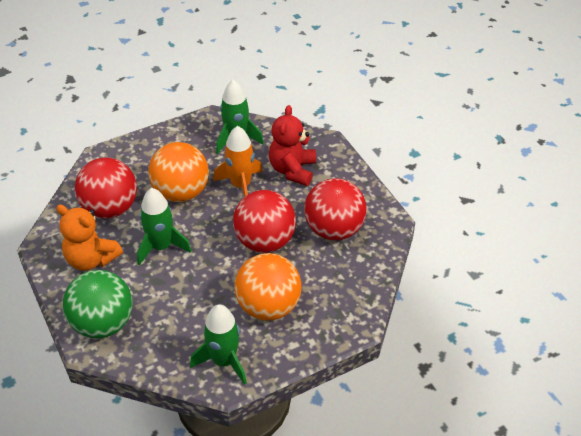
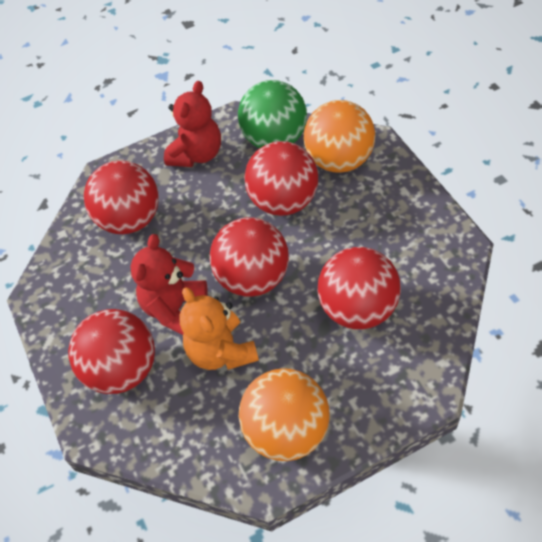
green rocket: [137,188,191,266] [190,304,247,385] [216,80,264,154] = 3 -> none = 0
orange rocket: [213,126,263,197] = 1 -> none = 0
red ball: [75,157,137,219] [233,190,296,253] [304,178,367,240] = 3 -> [68,309,155,394] [84,160,159,234] [210,217,289,297] [244,141,318,216] [317,247,401,330] = 5
red teddy bear: [269,105,316,186] = 1 -> [130,234,208,335] [164,81,221,167] = 2

